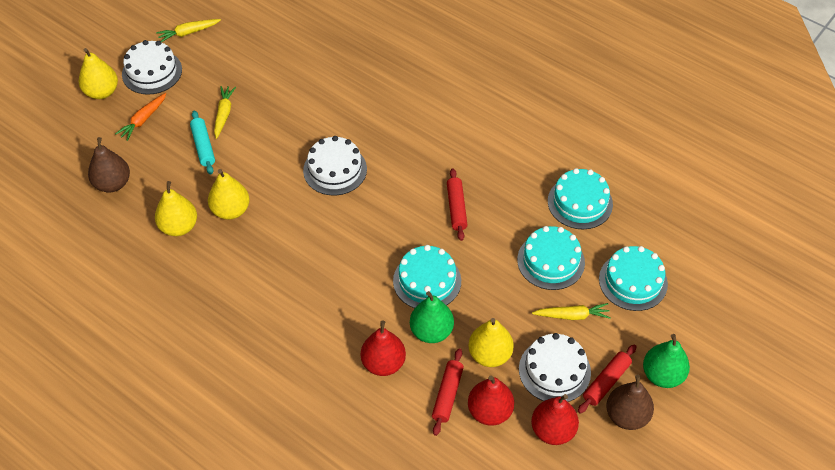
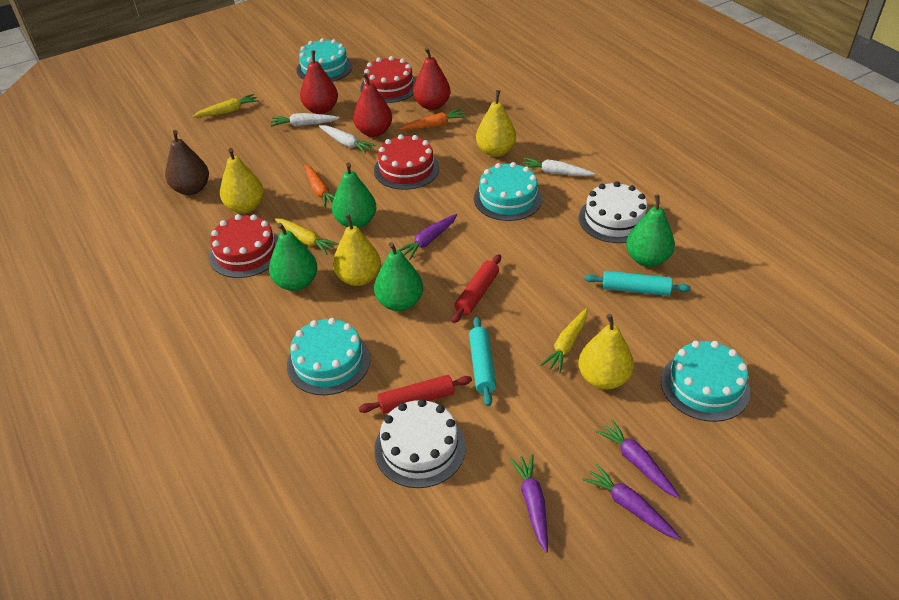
brown pear: [88,137,130,192] [606,375,654,430] = 2 -> [165,130,209,195] = 1
green pear: [410,291,454,343] [643,334,690,388] = 2 -> [269,223,317,291] [332,163,376,228] [374,242,423,311] [626,195,675,267] = 4
orange carrot: [115,93,166,141] = 1 -> [304,165,335,208] [400,109,467,130] = 2
purple carrot: none = 0 -> [399,214,457,260] [510,454,548,553] [582,464,681,540] [595,419,680,498] = 4
red cake: none = 0 -> [209,214,278,278] [360,56,416,103] [374,135,439,190] = 3
red rolling pin: [432,348,464,436] [447,169,467,241] [578,344,637,414] = 3 -> [359,375,472,414] [452,254,501,323] = 2
turquoise rolling pin: [190,111,215,175] = 1 -> [469,317,496,406] [584,271,691,296] = 2
white cake: [122,40,182,95] [303,136,367,196] [519,333,591,402] = 3 -> [374,399,466,488] [579,181,648,243] = 2
white carrot: none = 0 -> [271,113,339,127] [319,125,376,154] [522,157,595,176] = 3

